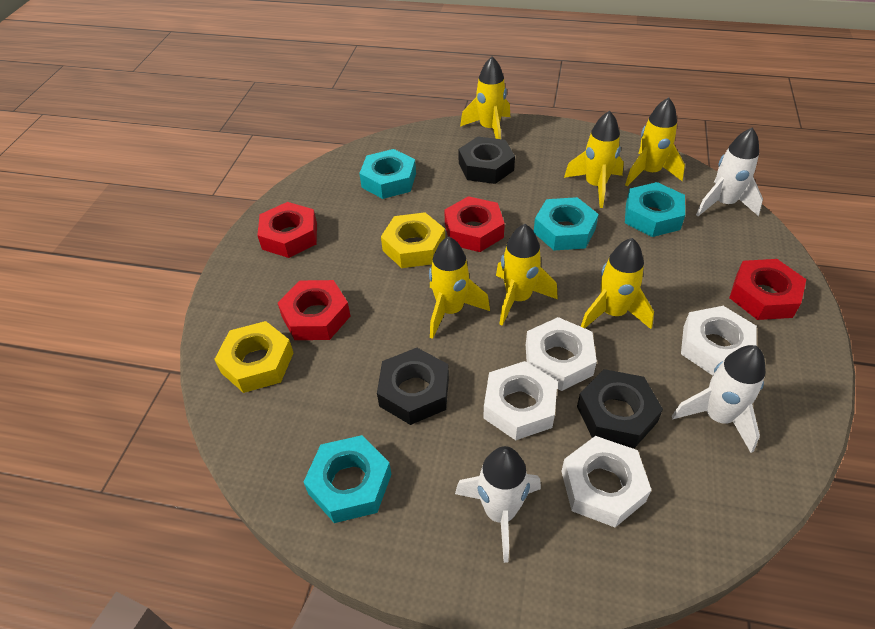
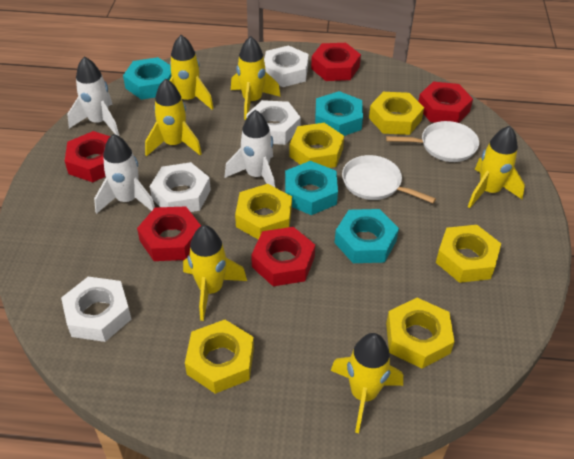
black nut: [377,348,449,425] [459,137,515,184] [577,369,663,448] = 3 -> none = 0
red nut: [257,202,317,258] [278,280,350,340] [444,196,505,252] [729,259,806,320] = 4 -> [65,131,111,182] [137,206,201,261] [251,227,315,286] [311,43,361,81] [418,81,473,123] = 5
white pan: none = 0 -> [342,155,436,203] [386,121,479,162] = 2
yellow nut: [214,321,294,393] [381,212,445,268] = 2 -> [185,320,254,394] [235,184,292,239] [289,123,344,168] [369,92,424,135] [386,298,455,369] [436,225,501,283] = 6

